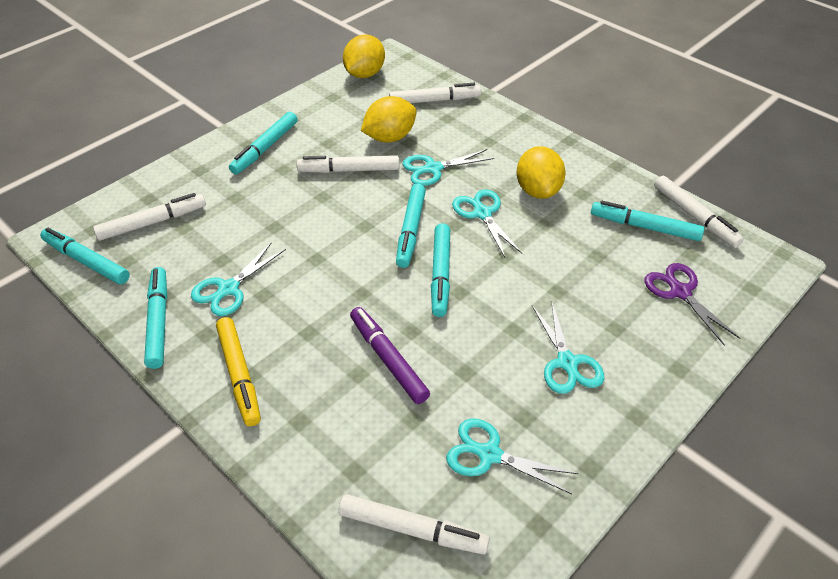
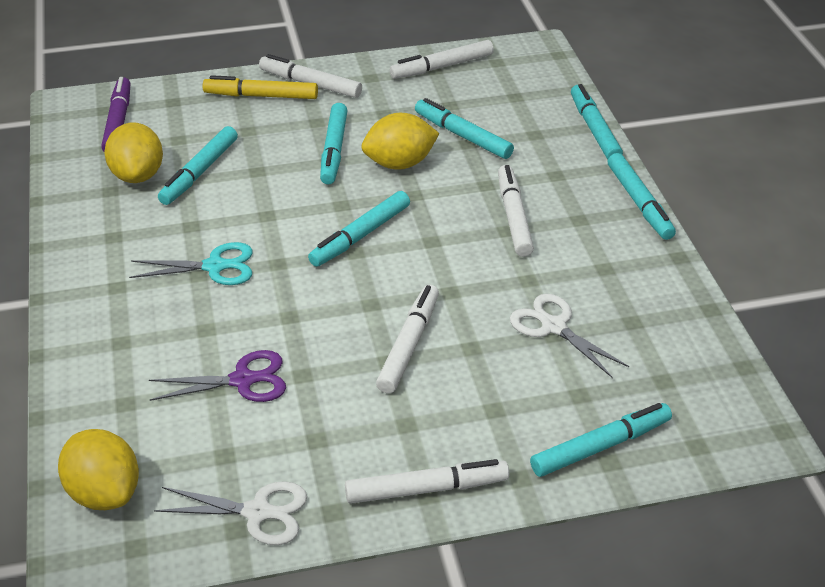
turquoise marker: [40,228,130,285] [144,267,167,369] [229,112,298,174] [396,184,426,268] [431,223,450,317] [591,201,705,241] = 6 -> [158,126,238,205] [308,191,410,267] [320,103,347,184] [415,98,514,159] [530,403,672,477] [571,84,623,159] [608,153,676,240] = 7
turquoise scissors: [191,242,286,316] [402,149,494,186] [446,419,578,494] [452,190,522,257] [532,300,604,394] = 5 -> [129,242,253,285] = 1
white scissors: none = 0 -> [154,481,307,545] [510,294,629,378] = 2

